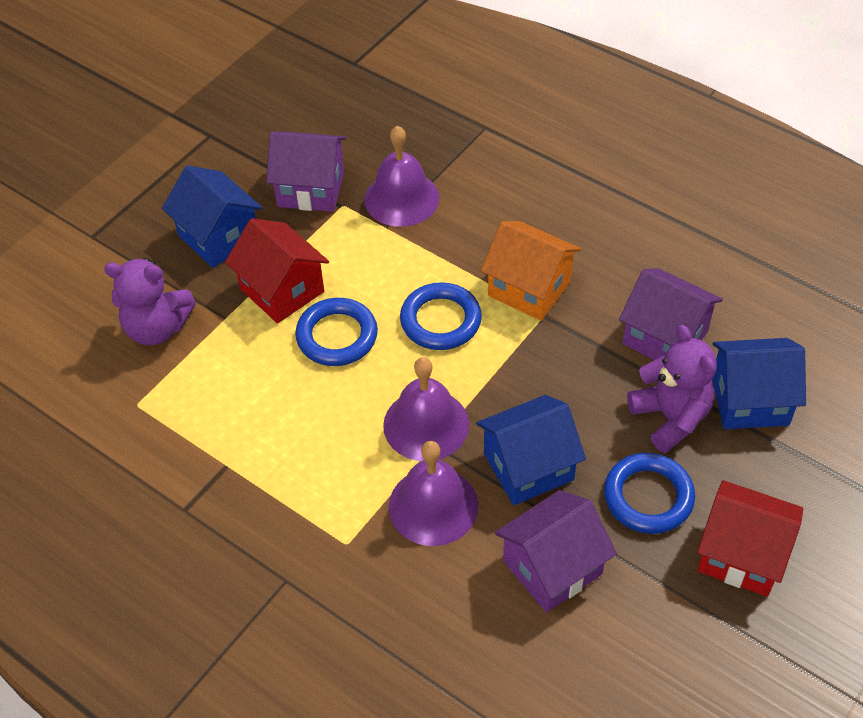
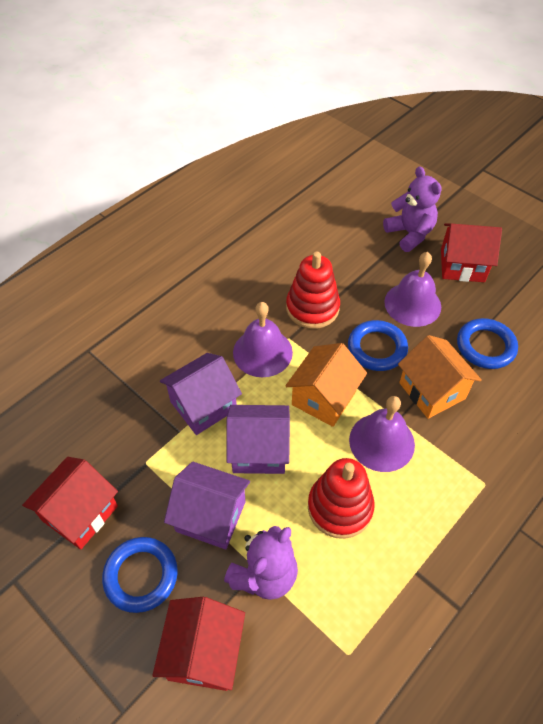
blue house: [162,165,262,268] [476,395,586,505] [712,338,806,429] = 3 -> none = 0
orange house: [481,221,581,321] = 1 -> [285,343,367,427] [398,335,482,419] = 2
red house: [225,218,329,324] [697,480,803,597] = 2 -> [22,457,118,550] [152,597,245,691] [441,223,502,282] = 3
red stacking toy: none = 0 -> [286,252,340,329] [308,458,375,539] = 2

